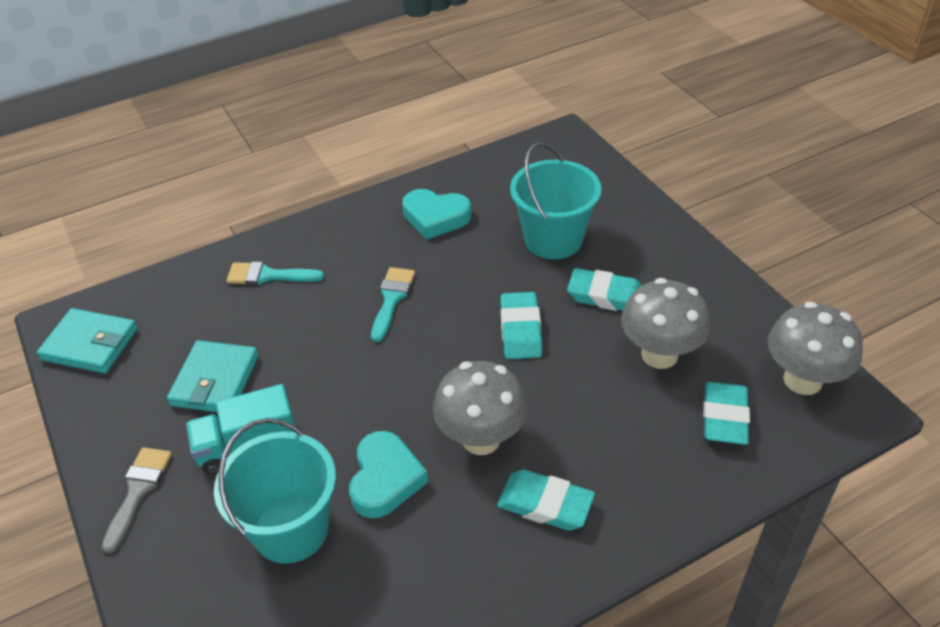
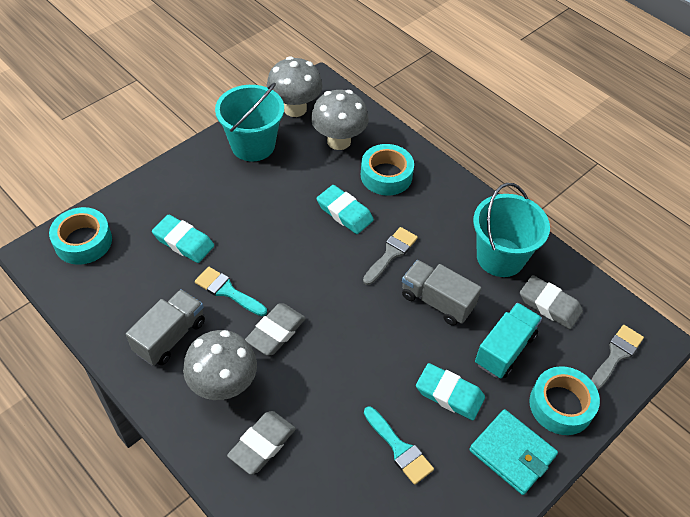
grey brush: [101,447,172,553] = 1 -> [363,227,418,285] [591,325,644,390] = 2
grey eraser: none = 0 -> [227,411,296,475] [245,304,306,356] [520,275,583,329] = 3
grey truck: none = 0 -> [126,289,205,366] [402,260,481,326] = 2
turquoise eraser: [497,469,595,531] [500,292,542,359] [567,268,642,311] [703,382,750,445] = 4 -> [152,215,214,263] [316,185,374,234] [416,363,485,420] = 3
turquoise heart: [349,431,428,519] [402,189,471,239] = 2 -> none = 0
turquoise tape: none = 0 -> [49,207,112,265] [361,144,414,195] [529,366,600,435] = 3
turquoise wallet: [37,308,138,374] [167,340,259,412] = 2 -> [469,409,558,495] = 1

